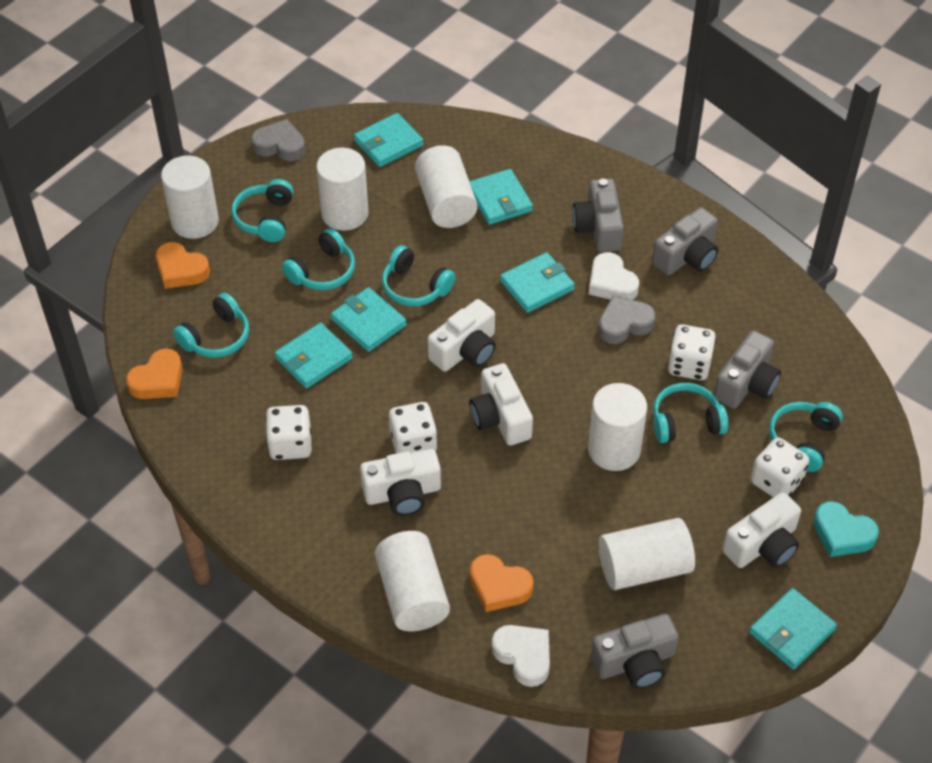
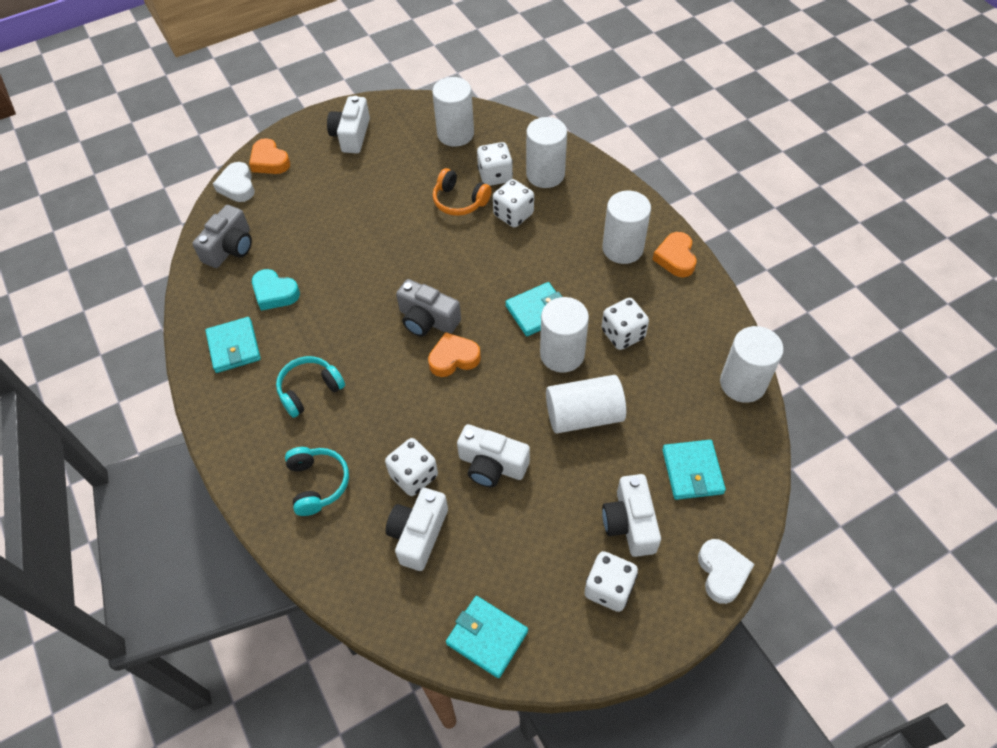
grey camera: [572,179,624,252] [591,614,679,689] [652,207,718,275] [714,330,781,409] = 4 -> [192,205,252,268] [396,279,461,337] = 2
grey heart: [251,119,306,161] [598,295,656,344] = 2 -> none = 0
orange headphones: none = 0 -> [433,168,492,216] = 1
turquoise headphones: [173,293,249,358] [231,179,293,242] [282,228,355,290] [382,245,456,306] [653,383,729,443] [769,402,843,472] = 6 -> [276,356,345,418] [285,447,349,516] = 2
turquoise wallet: [275,323,353,389] [331,287,407,352] [354,113,423,167] [469,169,533,225] [500,252,575,313] [749,588,837,670] = 6 -> [205,317,261,373] [446,596,528,678] [505,282,562,336] [662,440,726,500] = 4
white dice: [265,405,312,460] [389,402,438,454] [668,324,716,380] [751,437,809,498] = 4 -> [385,438,438,496] [477,142,513,186] [493,179,534,228] [584,551,638,612] [601,298,649,350] = 5

